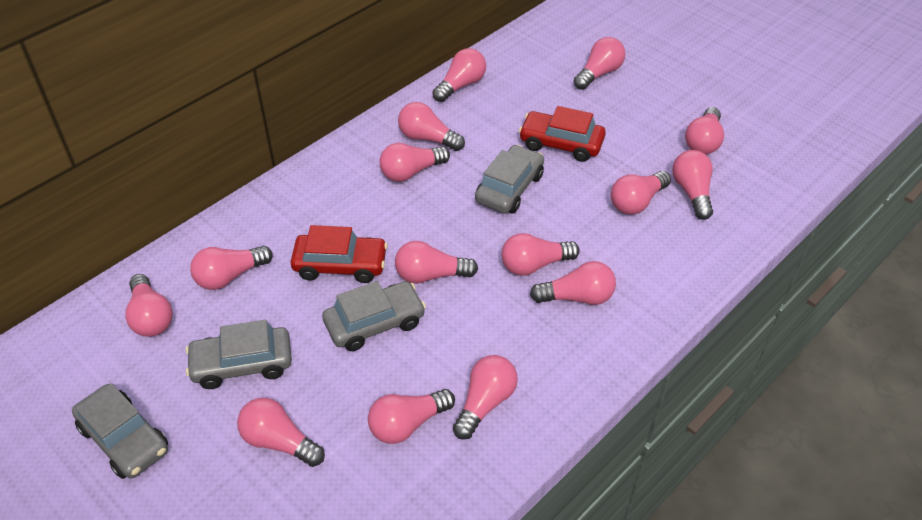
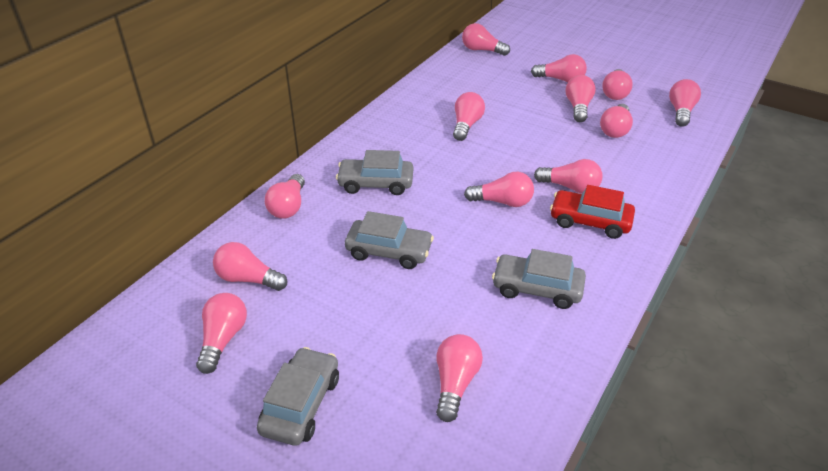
pink light bulb: [125,274,173,337] [190,246,273,290] [237,398,325,467] [368,389,455,444] [380,143,450,182] [395,241,478,284] [398,102,465,151] [432,48,486,102] [453,355,518,440] [502,233,580,276] [530,261,616,305] [574,37,625,90] [611,171,671,214] [672,150,713,220] [685,107,724,154] = 15 -> [196,293,247,374] [213,242,287,291] [265,174,305,219] [436,334,483,422] [453,92,485,141] [462,23,510,56] [464,172,534,207] [531,54,587,82] [534,159,602,194] [566,75,596,122] [600,104,633,138] [602,69,633,100] [669,79,701,127] = 13
red car: [291,225,388,283] [519,106,606,162] = 2 -> [550,185,635,239] = 1

